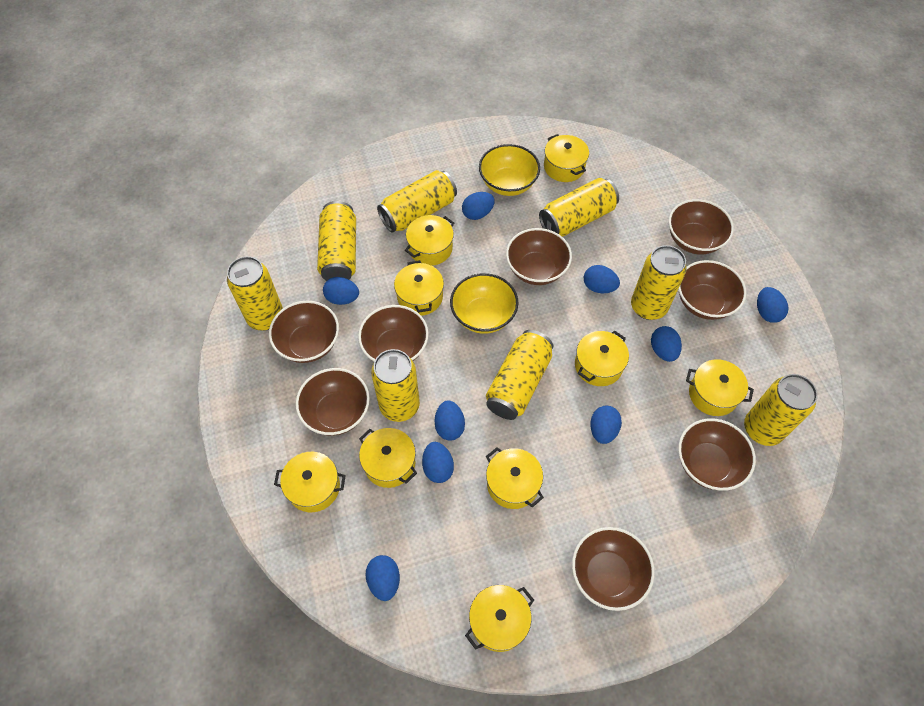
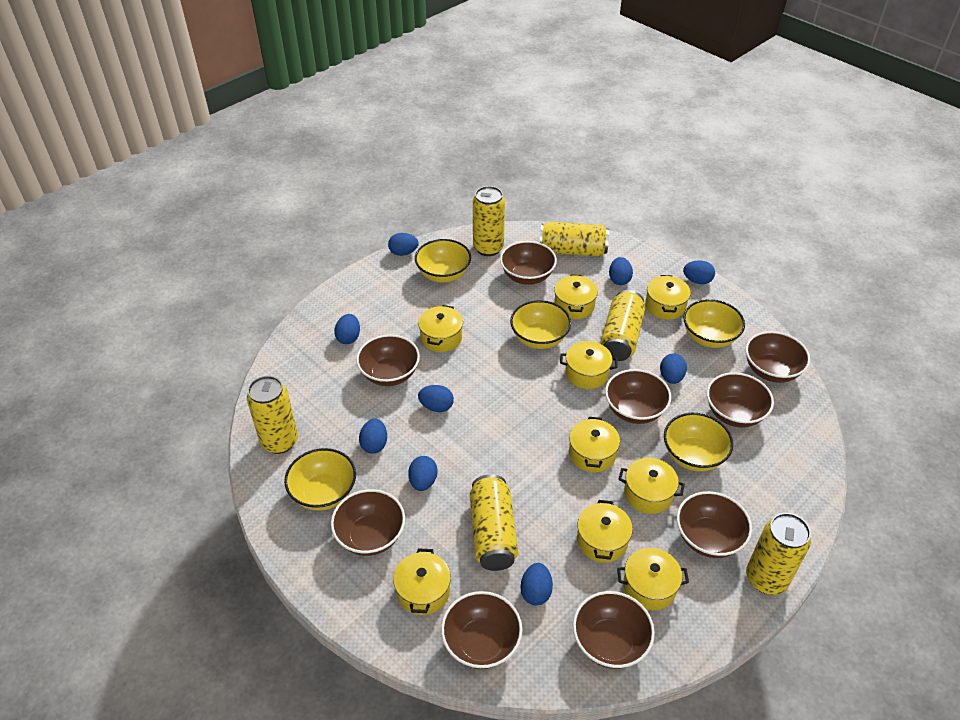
brown bowl: [269,301,339,363] [296,368,370,436] [358,305,429,362] [506,228,572,285] [572,527,655,611] [669,199,734,255] [678,260,747,320] [678,418,756,491] = 8 -> [331,489,405,556] [356,335,420,386] [441,591,522,669] [500,241,557,285] [573,591,655,669] [605,369,671,424] [677,491,752,558] [707,372,774,428] [746,331,810,383] = 9
yellow bowl: [450,273,518,334] [479,144,540,196] = 2 -> [284,448,356,511] [415,239,471,283] [510,300,571,349] [664,413,733,472] [683,299,745,348] = 5
yellow can: [227,256,283,331] [317,201,356,281] [371,349,420,422] [377,170,457,233] [486,330,554,420] [539,178,619,237] [631,245,687,320] [744,374,818,446] = 8 -> [247,376,298,454] [470,474,518,571] [473,186,505,256] [540,222,609,257] [600,290,645,361] [746,513,811,595] = 6

